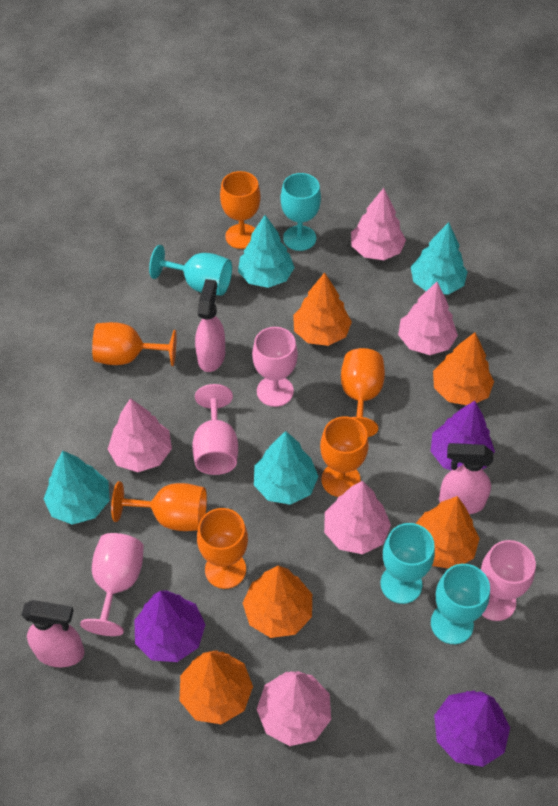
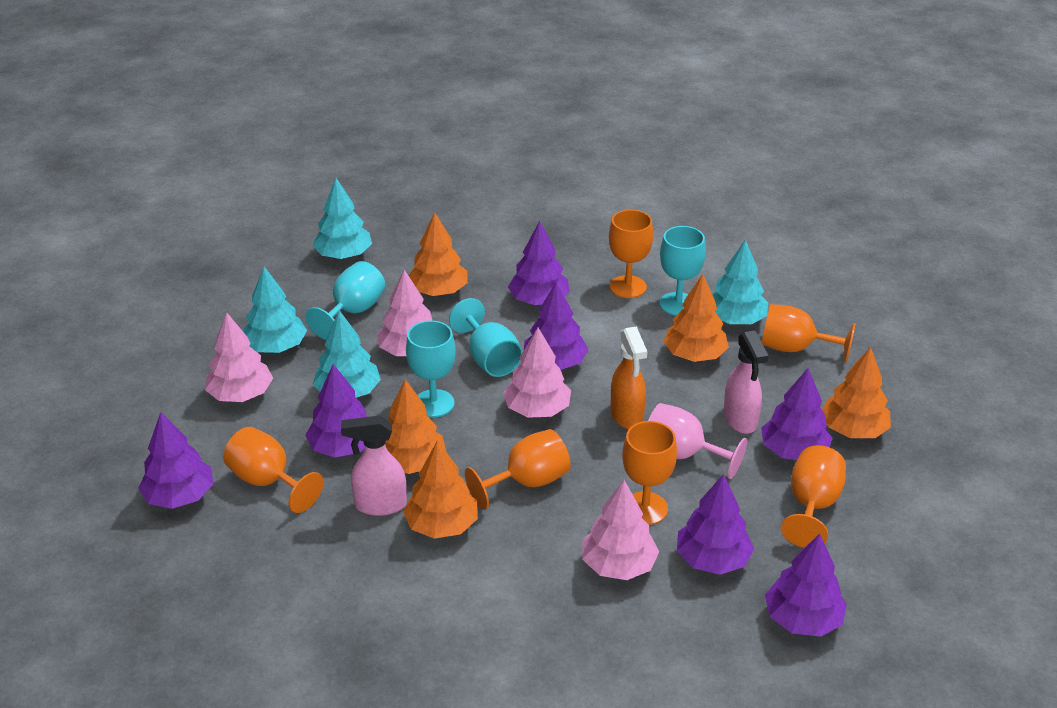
orange spray bottle: none = 0 -> [610,326,647,429] = 1
pink goblet: [80,533,144,636] [192,384,238,475] [252,327,298,407] [481,540,536,621] = 4 -> [648,403,747,479] = 1
pink spray bottle: [21,600,85,667] [195,279,225,372] [439,443,493,514] = 3 -> [341,416,407,516] [723,331,769,434] = 2
pink tree: [108,398,172,472] [257,671,331,746] [324,481,391,554] [351,188,406,260] [398,282,458,355] = 5 -> [205,312,273,402] [377,270,432,356] [503,328,571,418] [582,480,659,580] = 4
purple tree: [134,591,205,662] [431,401,495,470] [434,691,510,767] = 3 -> [138,412,213,509] [305,364,367,457] [508,221,569,305] [524,282,589,370] [677,474,754,575] [761,368,833,460] [765,534,847,637] = 7

